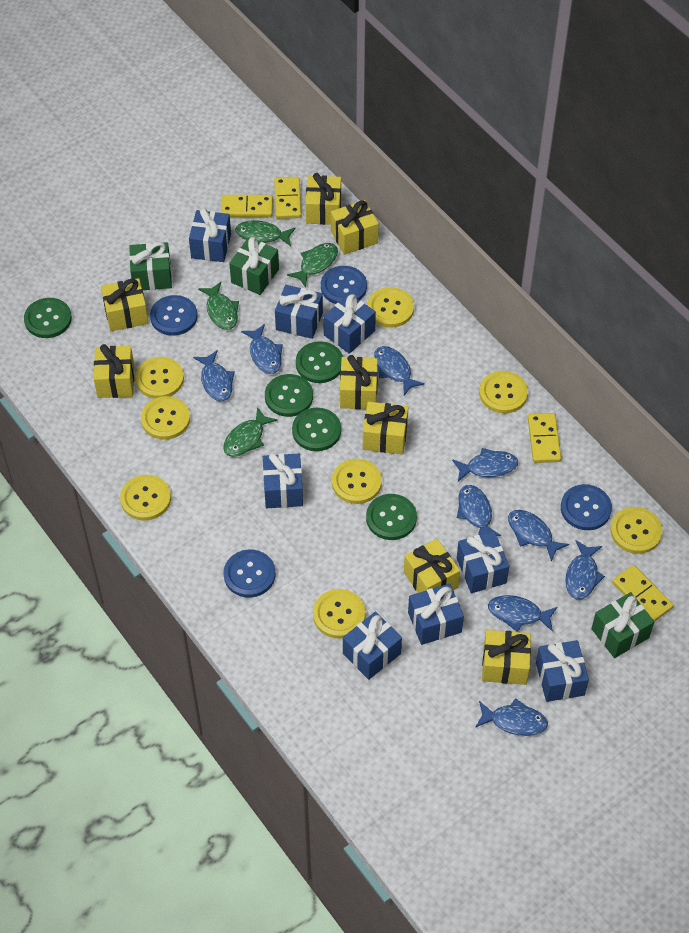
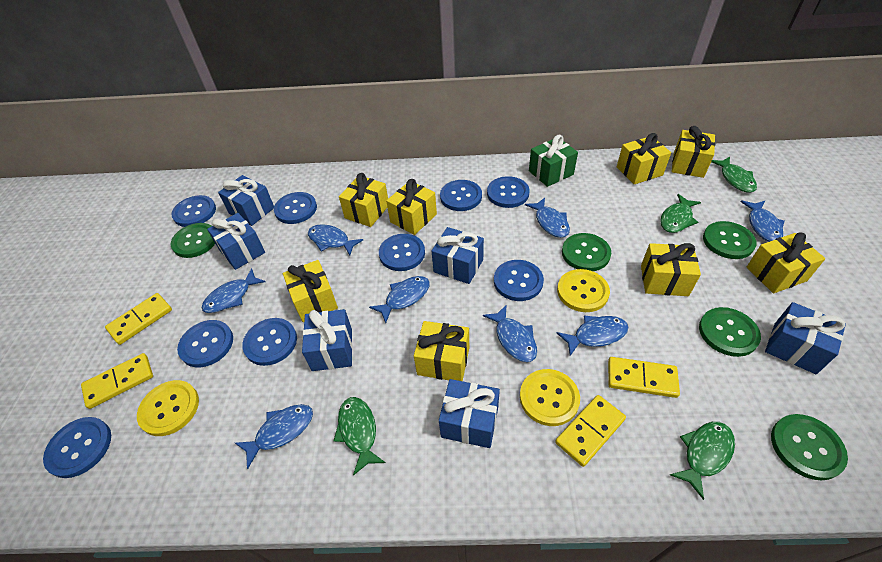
blue button: [150,295,197,336] [223,549,276,598] [321,266,367,304] [561,484,612,530] = 4 -> [43,417,111,478] [171,195,216,227] [177,320,233,367] [242,318,297,366] [274,192,317,224] [379,234,425,271] [440,180,482,211] [487,176,530,208] [494,260,544,301] = 9
blue fish: [193,350,235,401] [241,324,283,374] [374,346,425,395] [452,448,518,481] [457,485,501,536] [475,698,548,736] [488,595,557,632] [508,510,569,561] [565,540,605,600] = 9 -> [202,268,265,313] [235,404,313,469] [308,224,363,255] [369,276,430,323] [483,304,537,362] [525,198,570,238] [557,315,629,356] [740,200,784,242] = 8
blue gift: [189,208,231,262] [263,453,303,508] [275,285,323,339] [323,293,376,354] [343,612,402,680] [408,584,464,645] [457,531,509,593] [536,640,589,702] = 8 -> [207,213,265,270] [218,175,274,226] [302,309,353,371] [431,227,484,284] [439,379,500,448] [765,302,846,374] = 6
green gift: [129,242,172,290] [229,237,279,295] [591,592,654,658] = 3 -> [529,135,578,187] = 1
yellow button: [120,475,171,521] [135,357,184,399] [141,396,190,440] [313,589,366,638] [332,459,382,504] [367,287,414,328] [479,371,528,413] [610,507,662,554] = 8 -> [137,380,199,436] [520,369,580,426] [557,269,610,312] = 3

